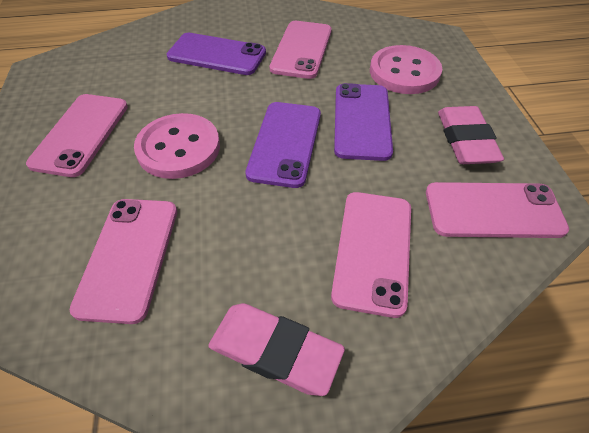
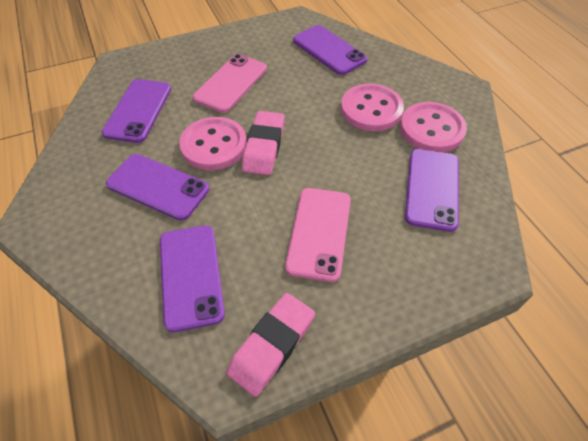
pink button: [134,113,220,179] [370,45,442,94] = 2 -> [179,117,247,170] [341,84,404,131] [400,102,467,152] = 3
pink phone: [26,94,128,177] [70,199,177,324] [270,21,332,79] [331,192,411,318] [426,182,569,238] = 5 -> [193,54,267,113] [285,188,351,282] = 2
purple phone: [167,33,266,75] [245,102,321,188] [334,83,393,161] = 3 -> [102,79,171,143] [106,154,209,221] [160,225,225,332] [293,25,367,75] [405,149,459,232] = 5

